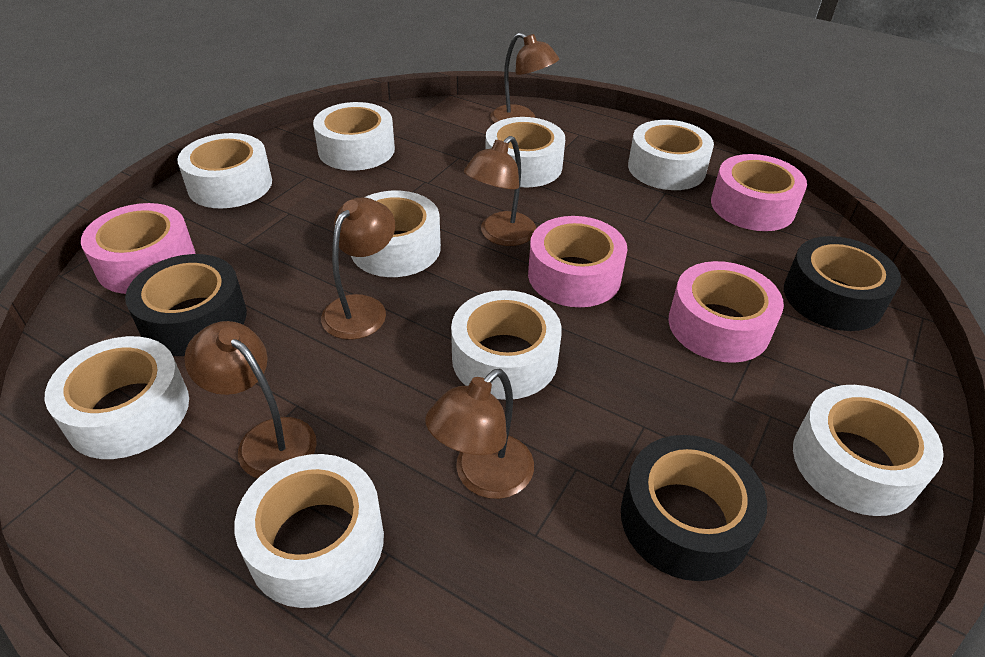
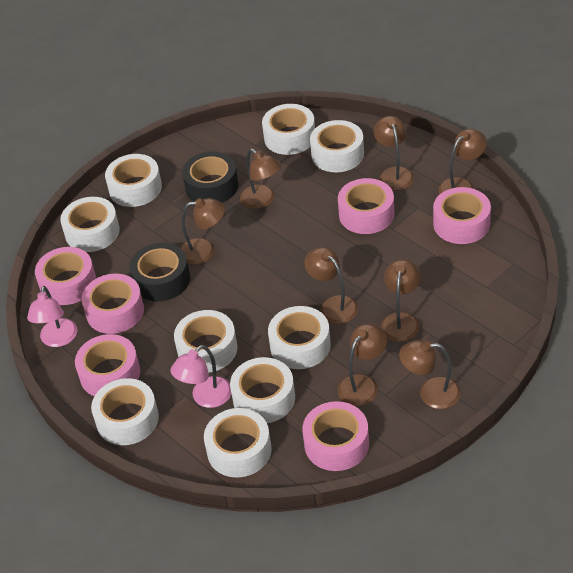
black tape: [125,254,247,356] [621,435,767,581] [784,236,901,331] = 3 -> [129,243,190,301] [182,152,239,202] = 2
brown lamp: [184,321,317,478] [321,197,395,340] [425,369,534,499] [464,136,536,246] [491,33,559,123] = 5 -> [180,198,225,265] [240,149,281,209] [304,247,358,324] [338,323,387,406] [374,116,414,191] [381,259,421,342] [399,340,461,409] [439,129,487,194] = 8
pink lamp: none = 0 -> [27,286,77,347] [171,345,231,408] = 2
pink tape: [81,203,195,294] [528,216,627,307] [668,261,784,363] [711,154,807,231] = 4 -> [35,247,96,305] [75,334,140,396] [82,274,144,334] [302,401,369,471] [338,178,394,234] [433,187,491,244] = 6

